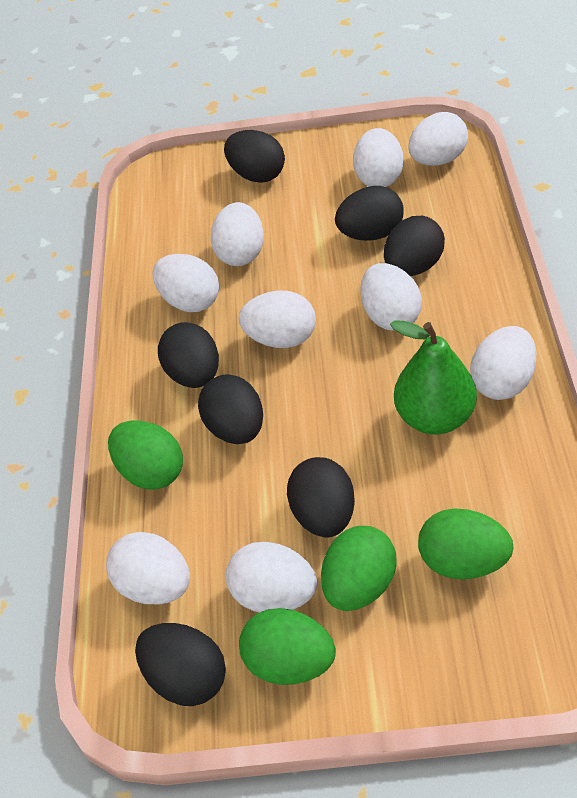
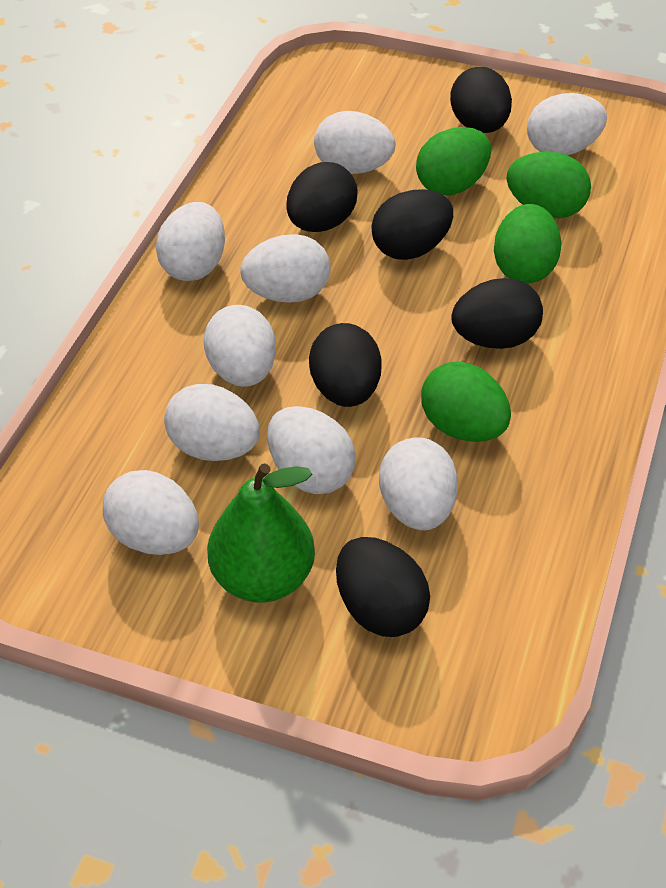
black egg: [135,623,226,706] [158,322,219,388] [198,374,263,444] [224,130,285,183] [287,457,355,538] [335,186,404,241] [384,216,445,276] = 7 -> [286,162,358,232] [309,323,382,407] [336,537,430,637] [371,189,453,260] [450,67,512,133] [451,278,543,349] = 6

